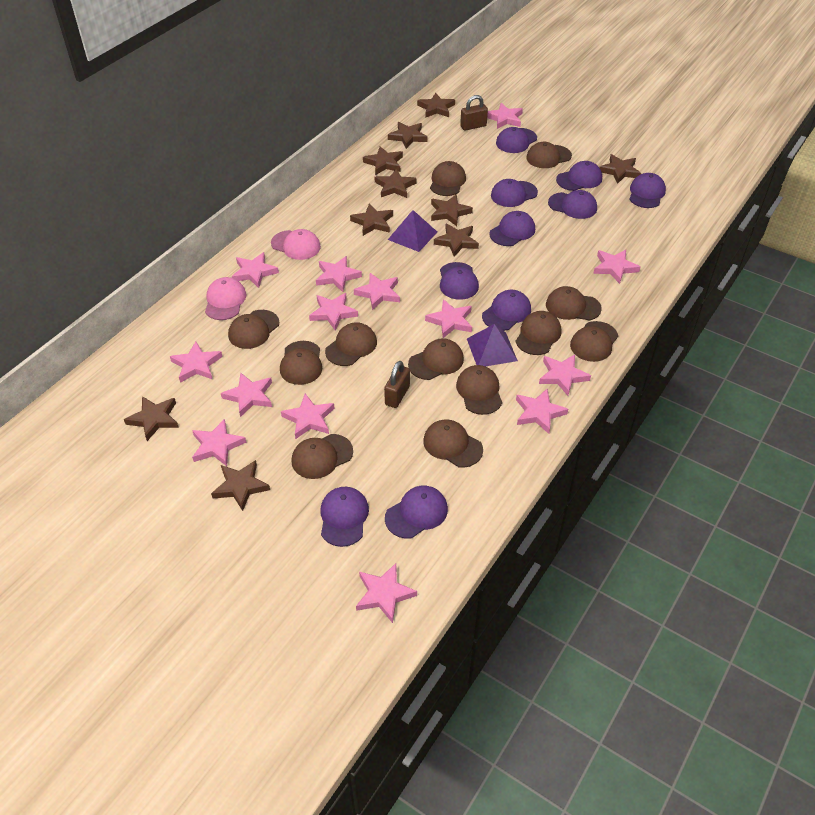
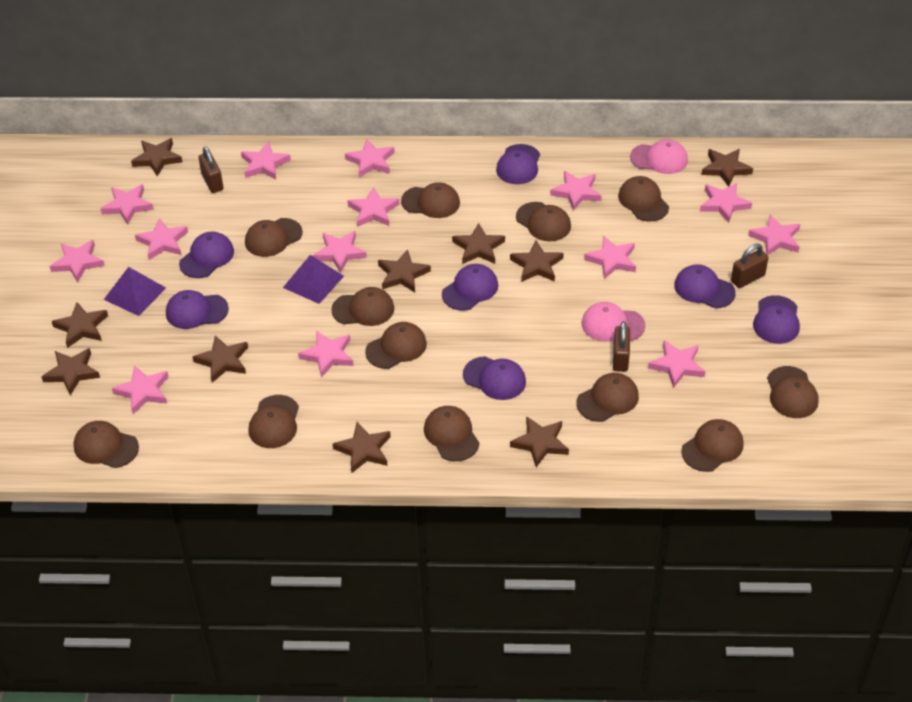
brown padlock: [384,361,410,408] [460,95,488,131] = 2 -> [199,146,223,193] [613,321,630,372] [731,244,768,288] = 3
purple cap: [321,487,369,547] [385,486,448,539] [440,262,479,300] [482,290,531,331] [489,211,535,246] [491,179,538,207] [496,127,537,153] [548,190,597,219] [556,161,602,191] [629,173,666,208] = 10 -> [166,290,229,329] [179,232,234,278] [442,264,498,311] [463,356,526,400] [496,144,540,184] [674,264,736,308] [753,295,800,344] = 7

